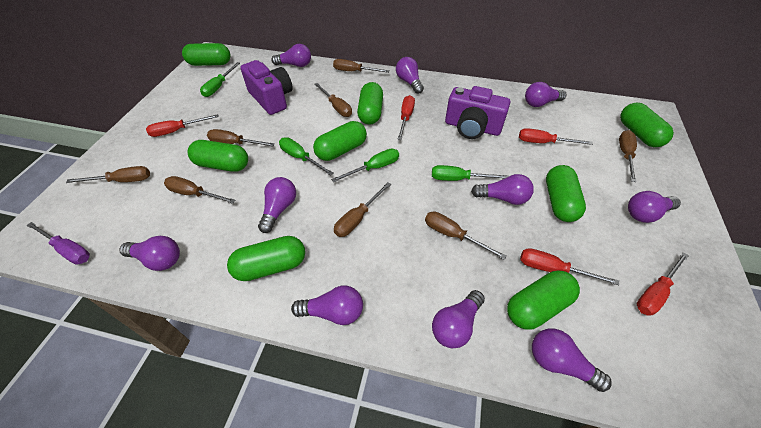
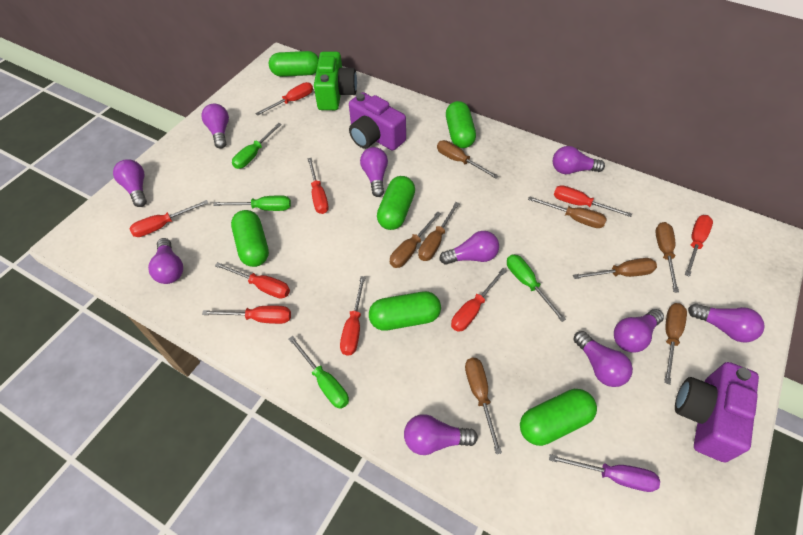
green camera: none = 0 -> [314,52,357,110] = 1
green capsule: [182,43,231,66] [187,140,248,172] [227,236,305,281] [313,121,367,161] [357,82,383,125] [507,271,580,330] [546,165,586,222] [620,103,674,147] = 8 -> [231,210,269,267] [269,51,319,77] [369,291,441,331] [377,176,415,230] [446,101,476,148] [520,389,597,446] = 6
red screwdriver: [146,114,219,137] [398,95,415,140] [519,128,593,145] [520,248,619,285] [637,252,689,316] = 5 -> [129,200,208,237] [202,306,291,324] [215,262,290,299] [255,82,313,116] [307,158,329,214] [340,276,366,356] [451,268,506,332] [554,185,632,217] [685,215,713,277] = 9

